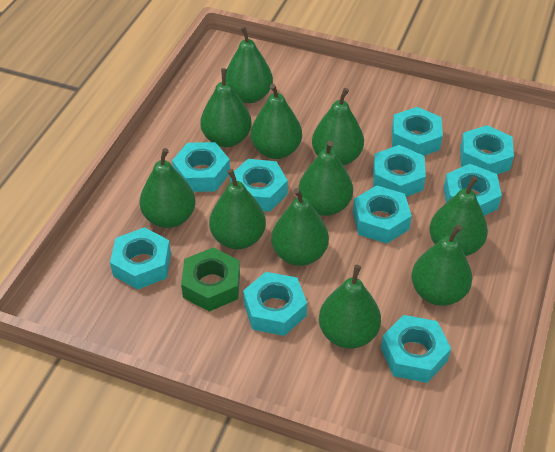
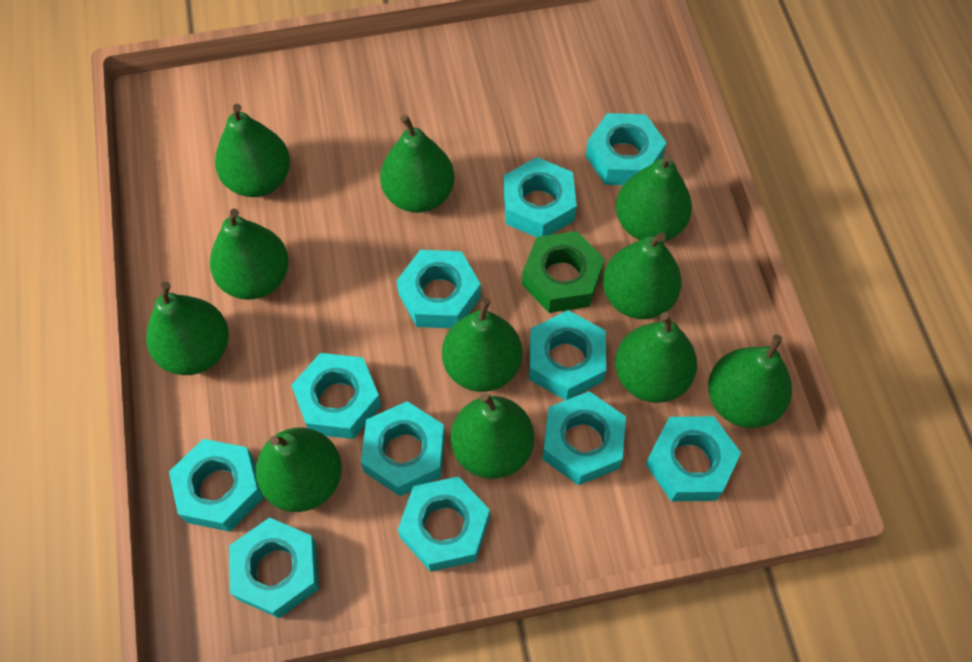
turquoise nut: [110,227,171,290] [172,142,230,192] [230,159,288,212] [243,272,307,336] [353,185,412,244] [373,145,426,197] [381,315,451,383] [392,107,443,156] [444,164,502,216] [460,125,514,174] = 10 -> [169,439,263,532] [229,517,319,618] [291,353,381,439] [361,401,445,496] [396,250,481,328] [398,476,490,572] [503,157,577,237] [529,310,606,400] [542,391,626,485] [586,113,667,185] [646,416,741,501] = 11

